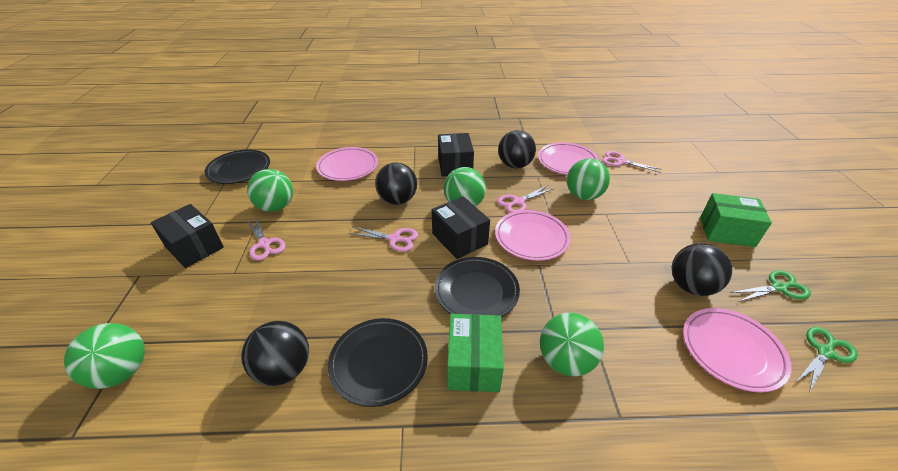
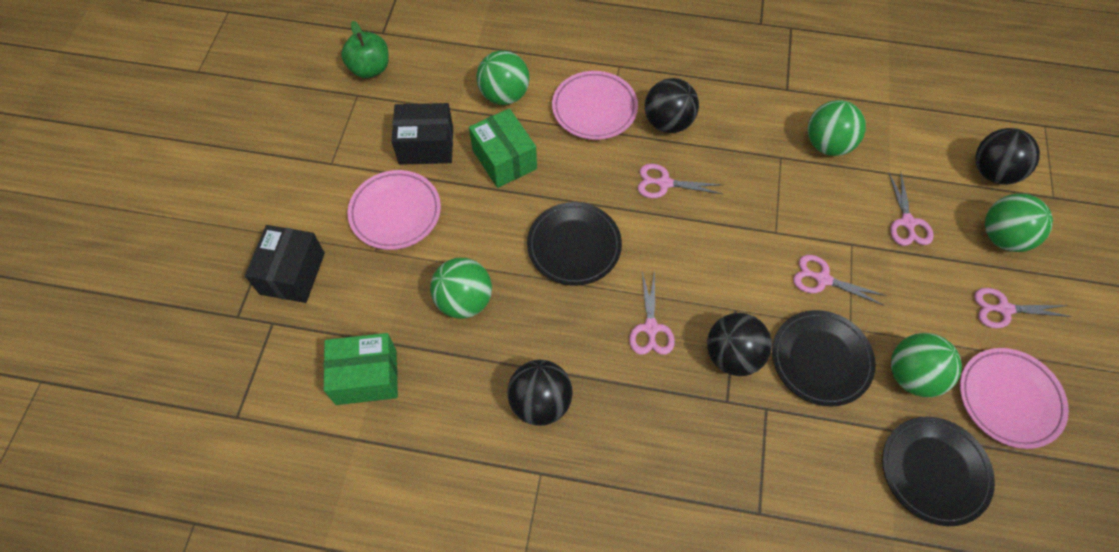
black box: [151,204,224,268] [432,196,490,259] [438,133,474,177] = 3 -> [245,225,325,303] [391,103,453,165] = 2
green apple: none = 0 -> [341,21,389,78] = 1
green scissors: [731,270,811,302] [795,327,858,393] = 2 -> none = 0
pink plate: [316,147,378,181] [495,210,571,261] [538,142,599,175] [683,308,792,392] = 4 -> [348,170,441,250] [552,71,638,140] [960,348,1069,449] = 3
pink scissors: [247,216,285,261] [348,227,418,252] [497,185,553,213] [602,151,662,173] = 4 -> [629,271,675,355] [638,164,723,198] [793,255,887,306] [889,173,934,246] [974,288,1072,328] = 5

